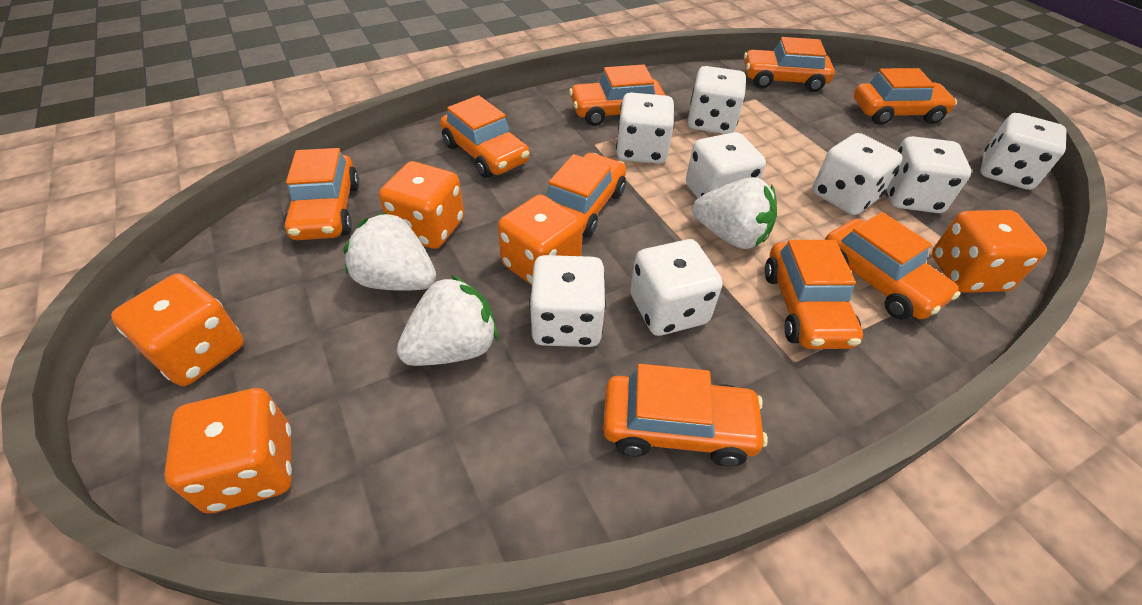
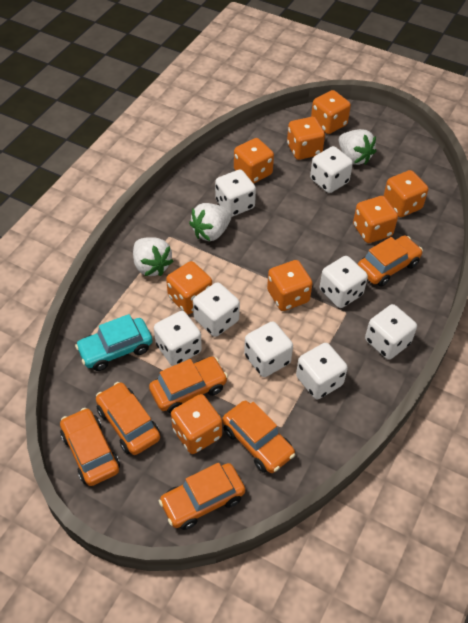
orange car: [284,148,359,240] [440,95,530,178] [546,153,626,238] [569,65,666,126] [603,364,768,467] [744,37,835,92] [765,240,863,349] [824,212,960,320] [853,68,957,125] = 9 -> [60,408,120,486] [96,382,160,455] [149,357,228,414] [159,463,245,530] [222,401,295,473] [358,235,423,286] = 6
orange dice: [111,273,244,386] [164,388,292,513] [379,161,464,249] [498,194,583,285] [932,210,1047,293] = 5 -> [166,261,212,314] [171,394,222,454] [234,138,274,184] [267,260,313,311] [287,117,325,160] [311,90,351,134] [353,196,398,243] [384,170,428,217] = 8
turquoise car: none = 0 -> [75,314,153,371] = 1

